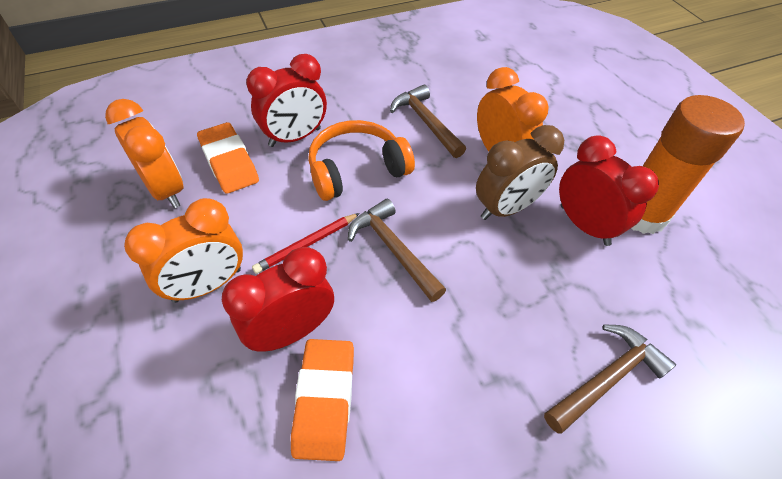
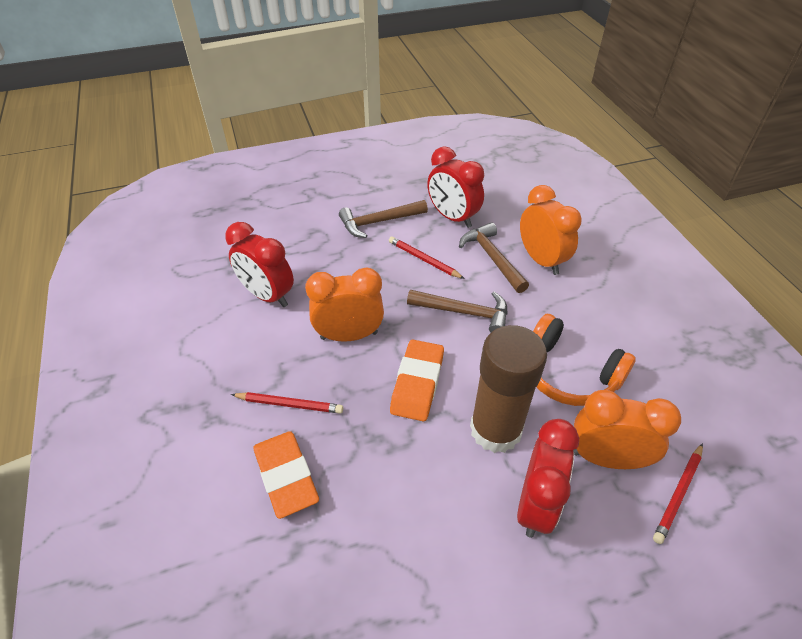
brown clock: [476,125,564,220] = 1 -> none = 0
brown glue stick: none = 0 -> [470,325,547,453] = 1
orange glue stick: [632,95,745,234] = 1 -> none = 0
red pencil: [252,213,360,274] = 1 -> [231,392,343,414] [389,236,465,279] [653,443,703,544] = 3

